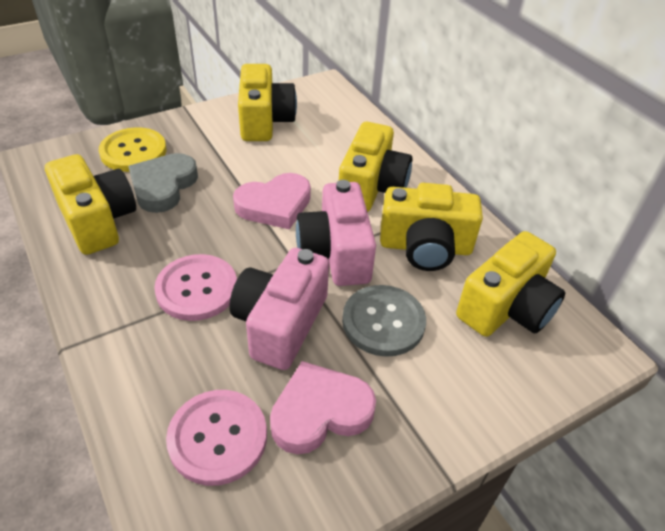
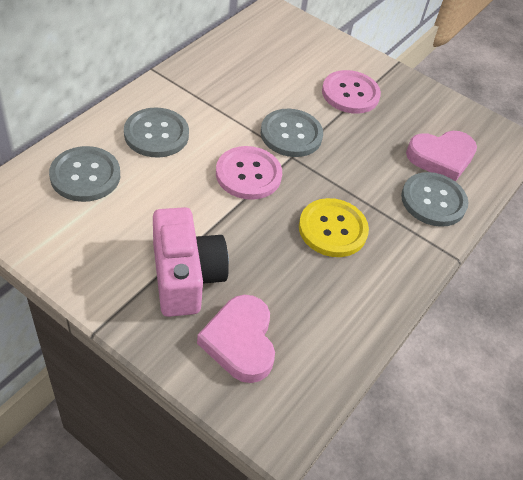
grey button: [342,285,426,357] = 1 -> [49,146,120,202] [124,107,189,158] [261,109,323,157] [401,172,469,227] = 4
grey heart: [128,153,198,213] = 1 -> none = 0
pink camera: [229,248,329,370] [296,180,376,286] = 2 -> [153,207,229,317] = 1
yellow camera: [45,154,136,255] [238,64,297,141] [339,122,412,212] [380,183,483,271] [456,231,565,337] = 5 -> none = 0

